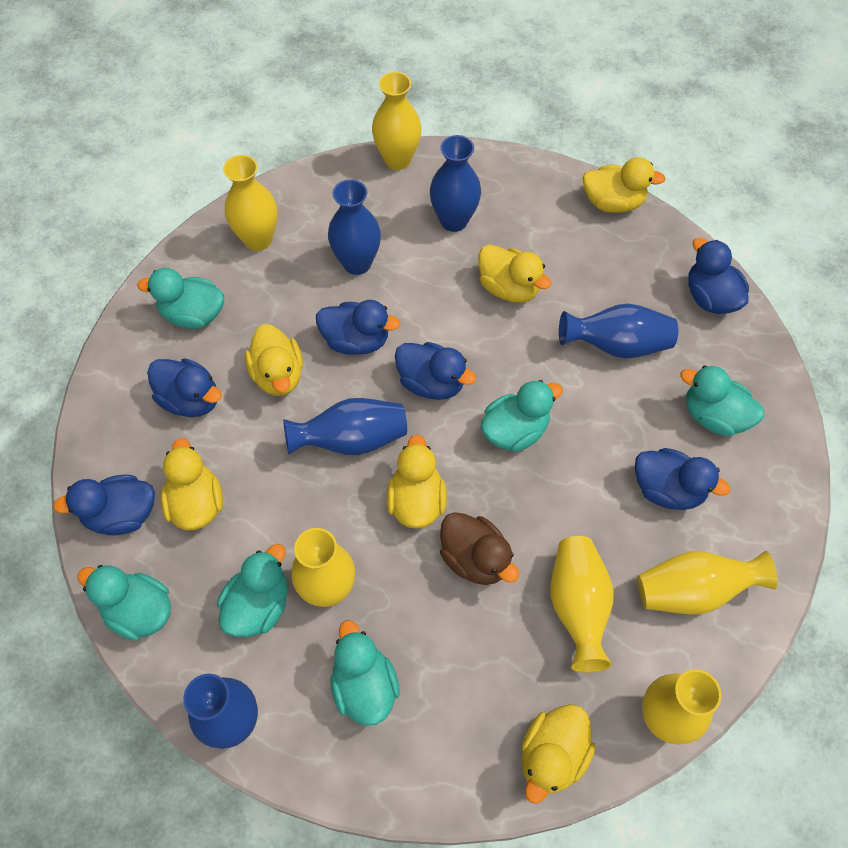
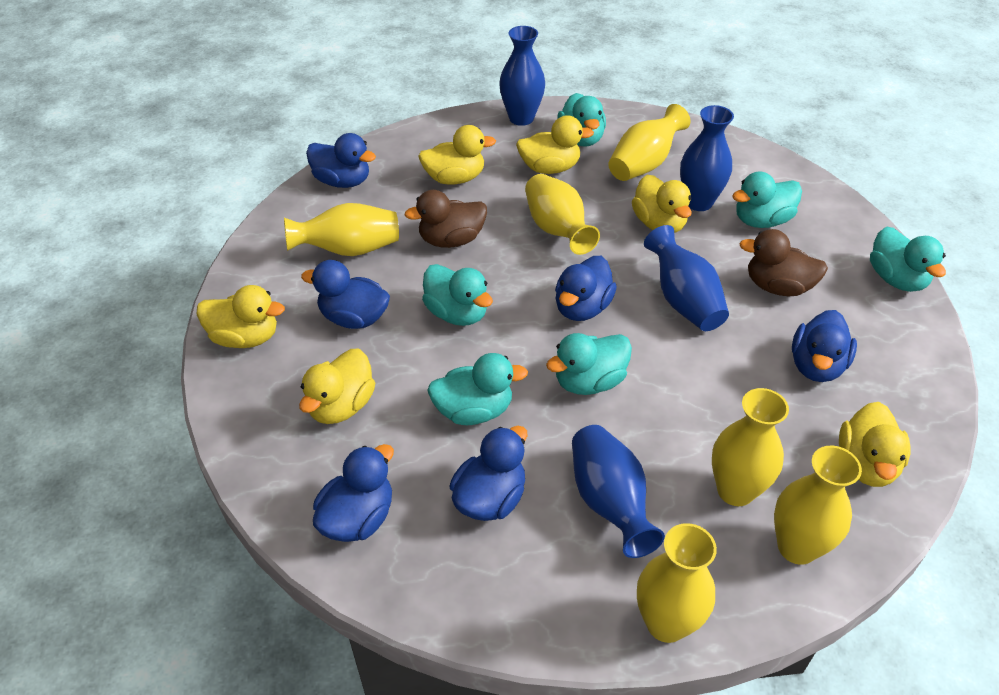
blue vase: [183,674,258,749] [283,398,407,455] [328,179,381,275] [430,135,481,232] [559,303,678,358] = 5 -> [499,26,545,126] [572,425,665,558] [644,225,729,331] [680,105,734,211] = 4
brown duck: [440,512,519,585] = 1 -> [405,190,487,248] [739,229,828,296] = 2

